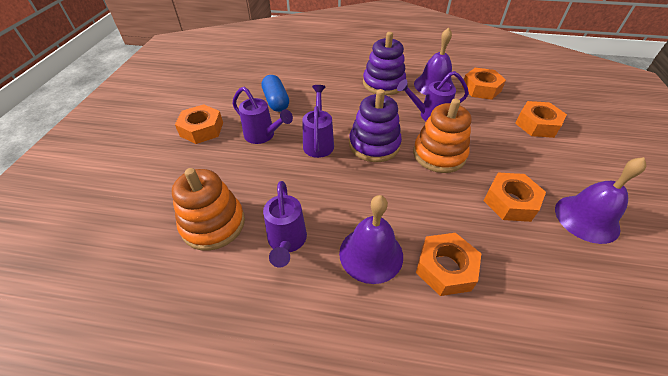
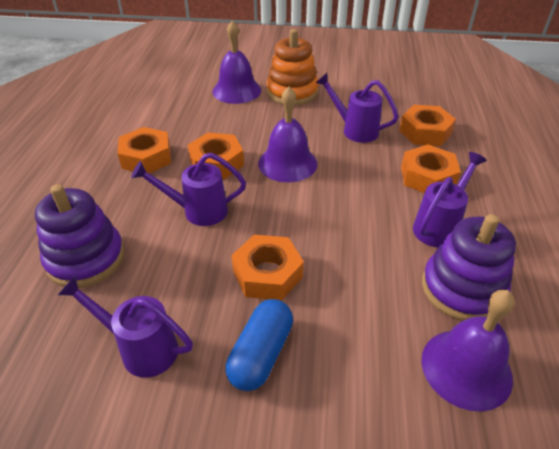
orange stacking toy: [172,168,245,251] [413,98,471,173] = 2 -> [267,29,319,106] = 1

